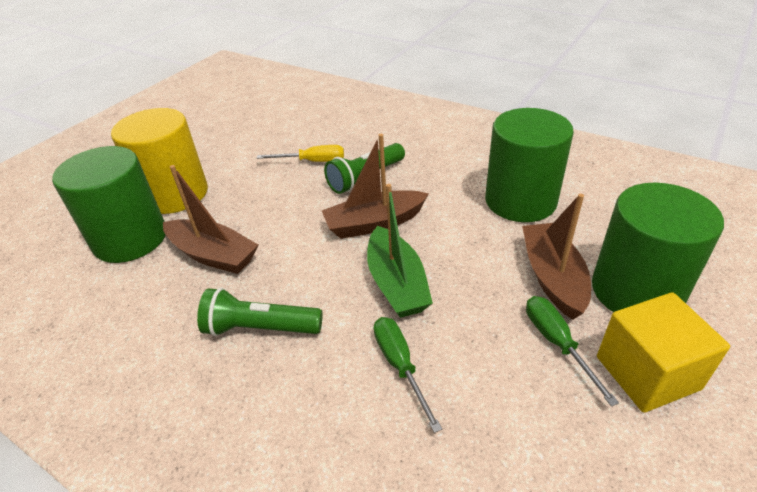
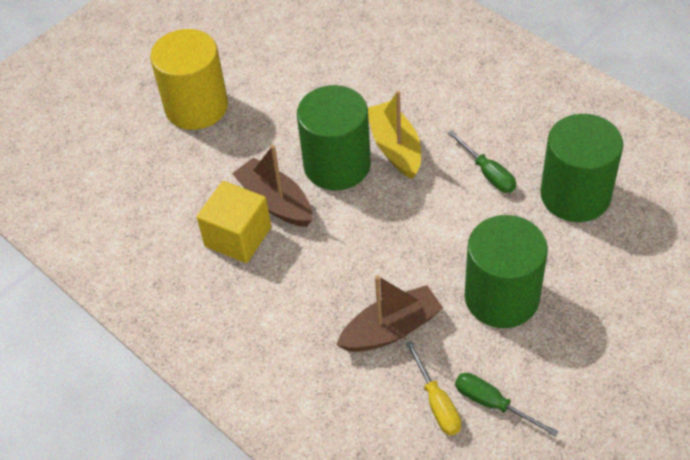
brown boat: [163,165,258,274] [322,134,429,239] [522,194,591,320] = 3 -> [232,145,312,227] [336,275,443,352] = 2
green boat: [367,184,433,318] = 1 -> none = 0
green flashlight: [197,288,323,336] [324,143,405,194] = 2 -> none = 0
yellow boat: none = 0 -> [368,91,421,179] = 1

